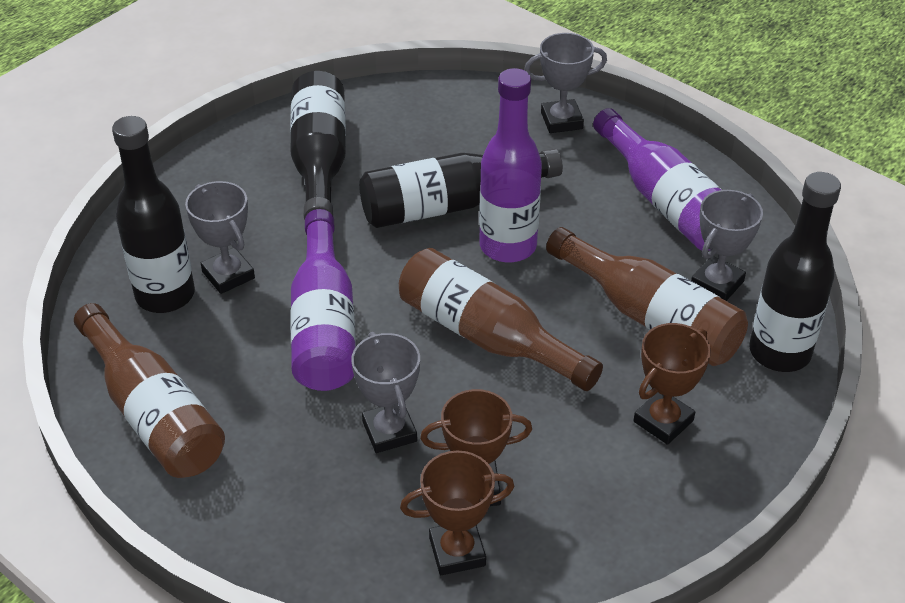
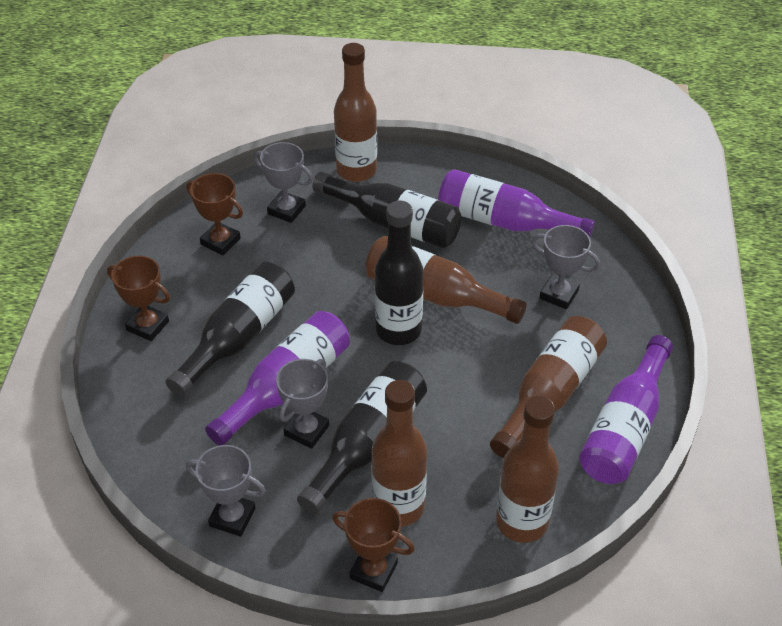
brown bottle: [74,303,225,478] [399,248,603,391] [546,227,748,366] = 3 -> [334,43,377,182] [365,236,527,324] [371,380,427,527] [490,316,607,458] [496,396,559,543] = 5

